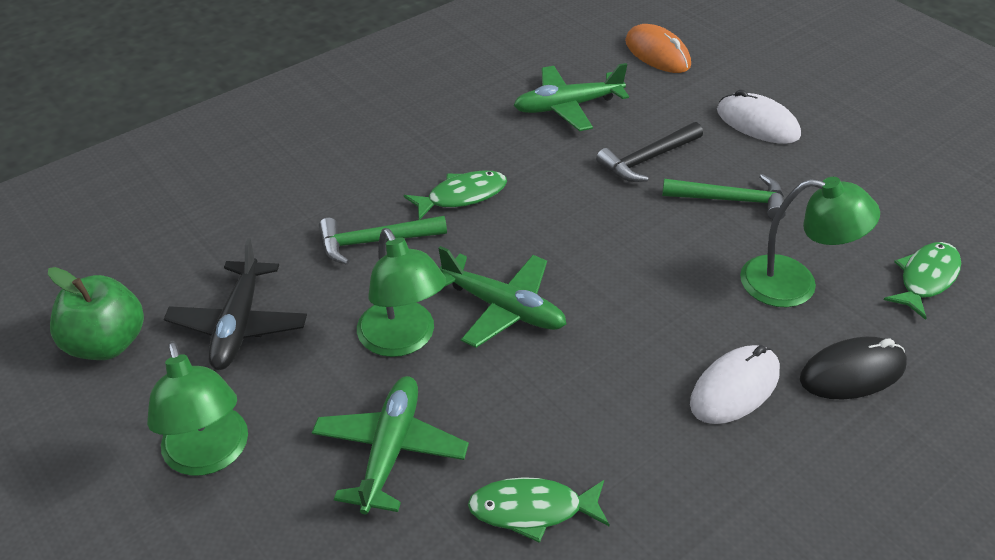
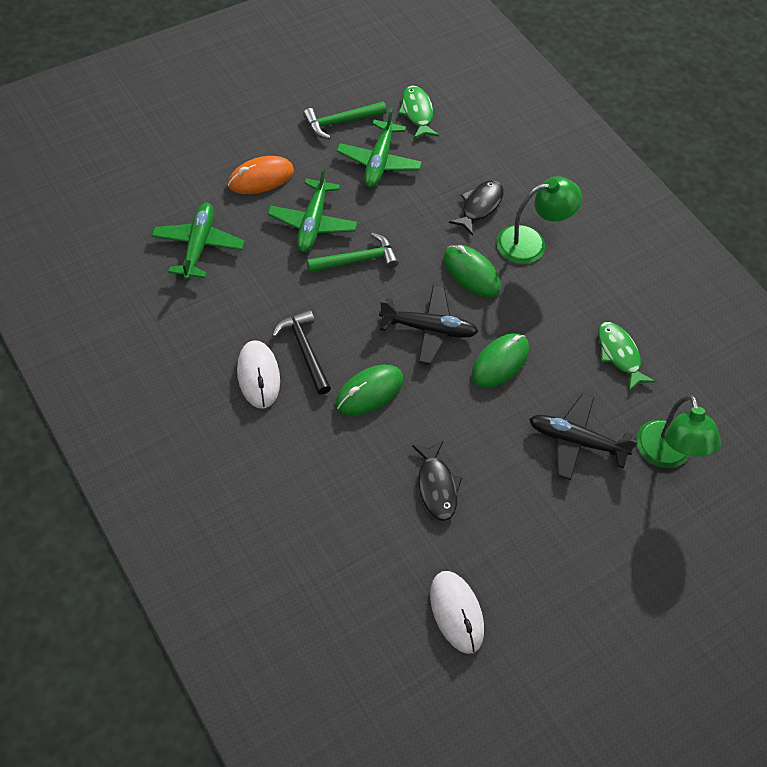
black fish: none = 0 -> [412,442,462,521] [449,180,504,236] = 2
black mouse: [800,337,907,400] = 1 -> none = 0
black plane: [164,238,307,370] = 1 -> [379,285,479,365] [529,393,638,480] = 2
green apple: [48,267,144,360] = 1 -> none = 0
green fish: [404,171,507,220] [468,477,610,543] [884,242,961,320] = 3 -> [398,86,439,139] [598,322,656,391] = 2
green lamp: [147,341,248,476] [357,228,446,357] [740,177,880,308] = 3 -> [496,176,582,264] [636,395,721,468] = 2
green mouse: none = 0 -> [335,365,403,415] [443,245,501,297] [471,333,529,388] = 3

